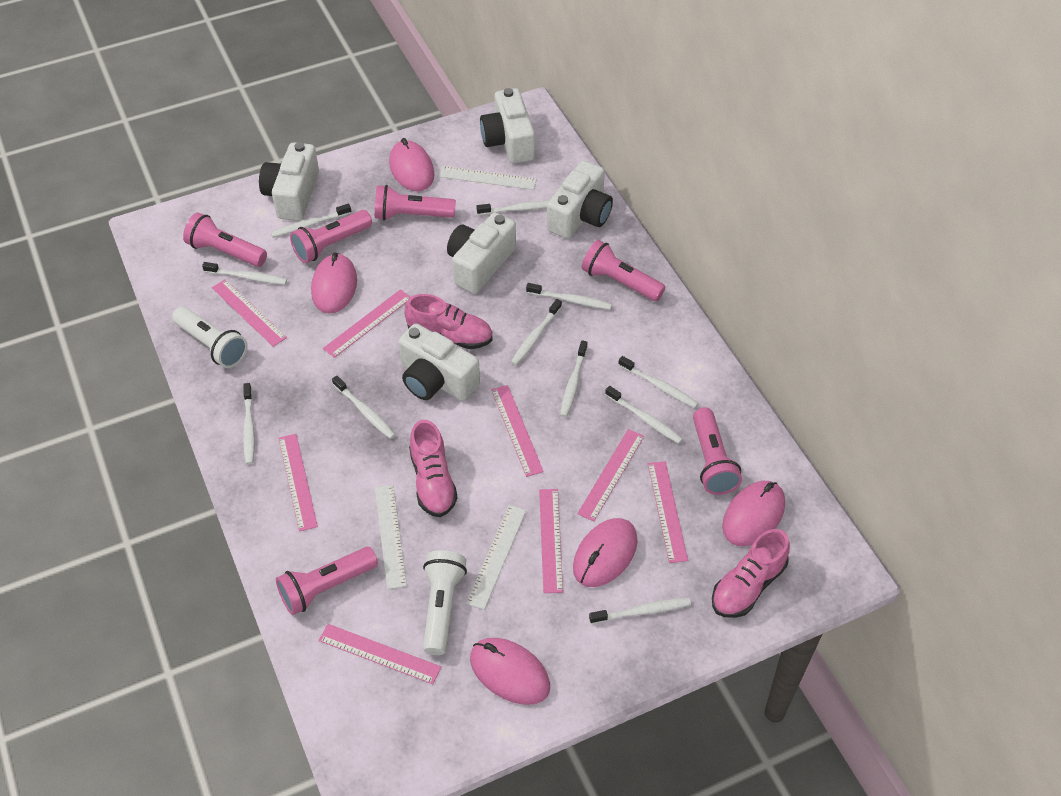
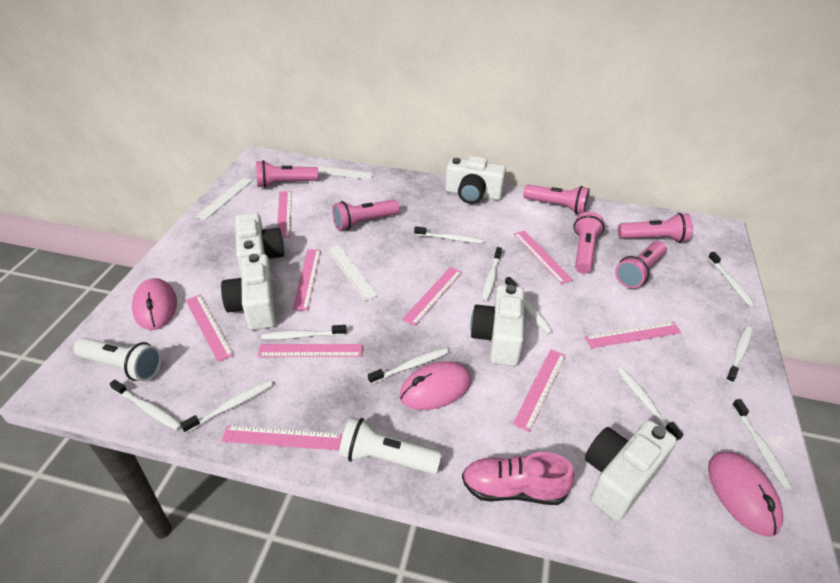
pink mouse: [311,252,357,313] [389,138,434,191] [470,638,550,705] [573,518,638,587] [722,481,785,546] = 5 -> [132,278,177,330] [399,361,472,410] [708,452,783,537] = 3
pink ruler: [212,279,287,347] [278,434,318,532] [319,624,441,684] [323,289,410,358] [491,385,544,477] [539,489,563,593] [577,429,644,521] [648,461,688,563] = 8 -> [186,295,234,362] [222,425,342,451] [258,344,363,357] [277,191,292,238] [293,249,321,311] [402,267,462,326] [513,349,566,432] [514,230,573,284] [585,322,682,348] = 9
pink shoe: [405,294,493,349] [409,420,458,517] [712,529,790,618] = 3 -> [462,452,575,505] = 1

